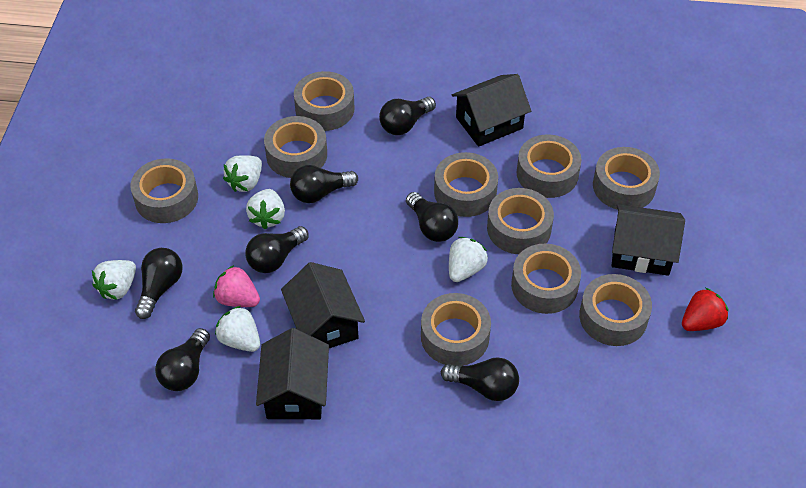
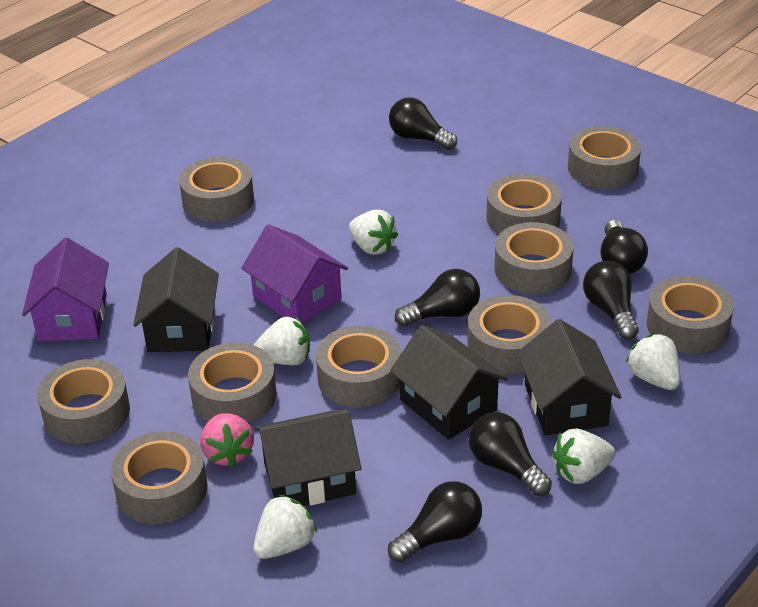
black light bulb: [135,248,183,319] [155,328,210,391] [246,226,309,273] [290,165,358,203] [379,97,436,135] [406,192,458,242] [441,357,519,401] = 7 -> [388,481,482,563] [389,97,457,150] [395,269,480,327] [469,412,552,496] [583,261,639,339] [600,220,648,274] = 6
purple house: none = 0 -> [22,238,109,341] [241,224,348,324] = 2
red strawberry: [682,288,728,331] = 1 -> none = 0

